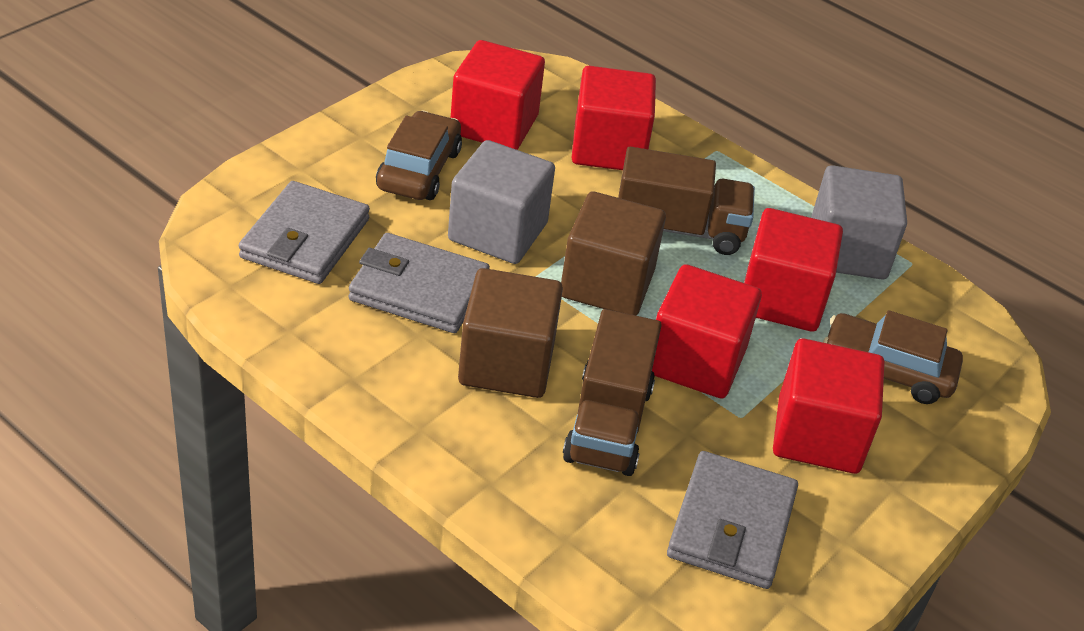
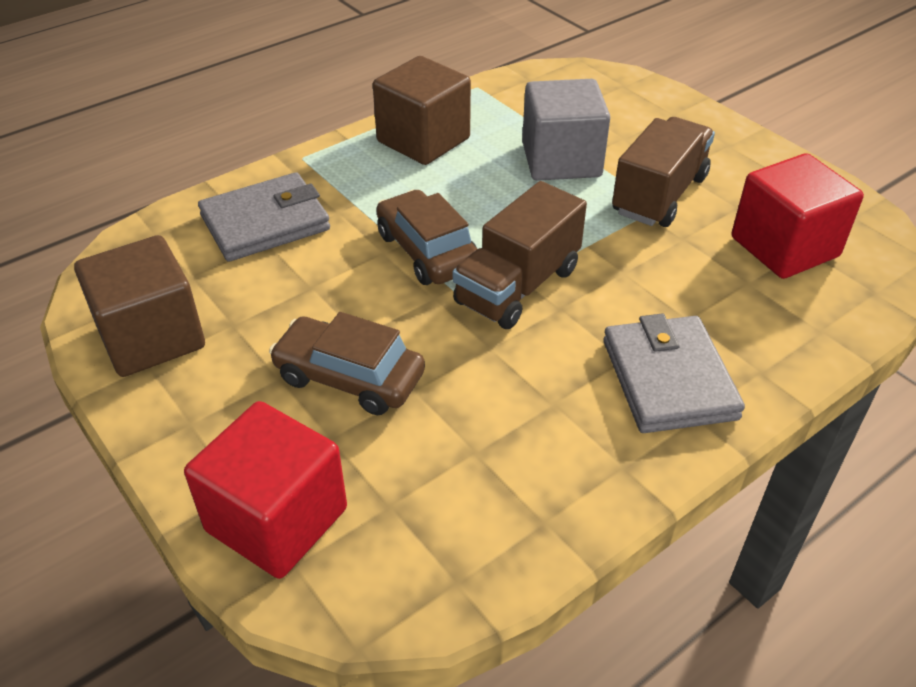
grey cube: [448,140,555,264] [811,165,907,280] = 2 -> [522,79,610,181] = 1
grey wallet: [239,181,370,284] [349,233,490,333] [667,451,798,589] = 3 -> [198,172,330,262] [603,314,745,433] = 2
red cube: [451,40,545,150] [572,66,656,170] [652,264,762,399] [744,208,843,332] [773,338,885,474] = 5 -> [184,401,347,579] [732,153,864,279] = 2

